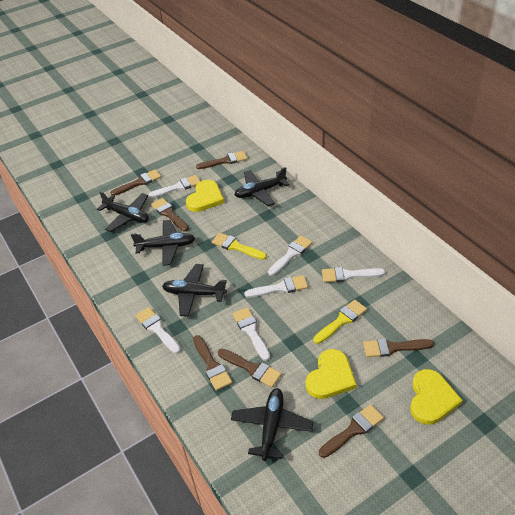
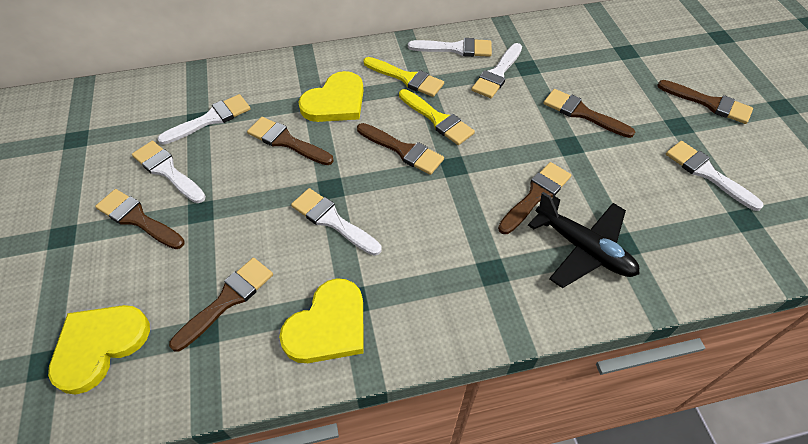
black plane: [97,191,149,232] [131,220,195,266] [162,264,227,317] [231,388,313,461] [234,167,289,206] = 5 -> [528,192,639,288] = 1

